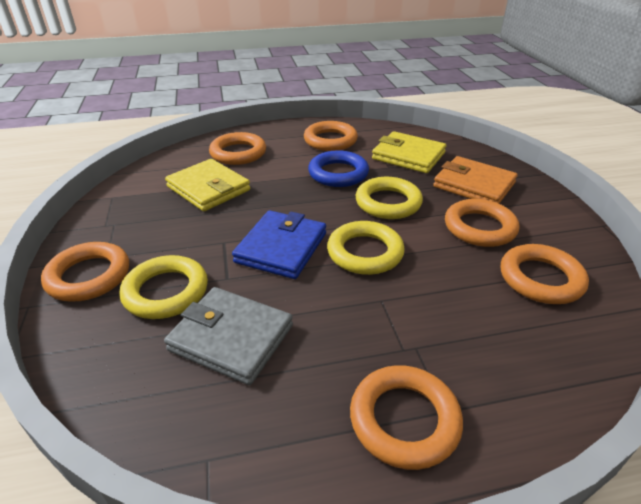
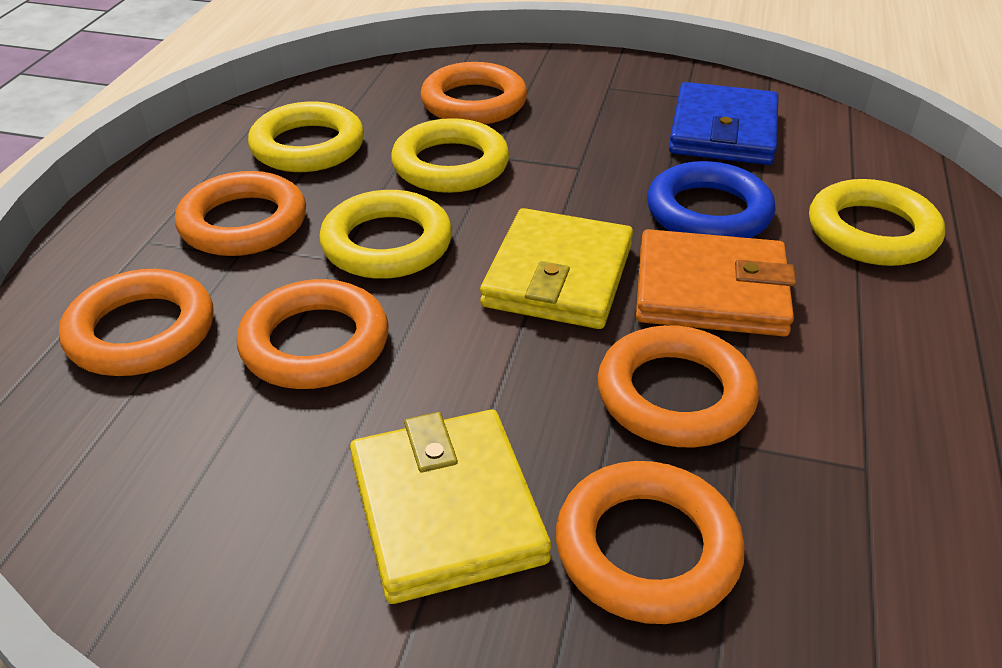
grey wallet: [164,287,293,385] = 1 -> none = 0
yellow ring: [120,255,208,319] [327,221,405,275] [356,177,423,219] = 3 -> [248,101,364,172] [319,190,452,279] [391,118,509,193] [809,179,945,266] = 4

